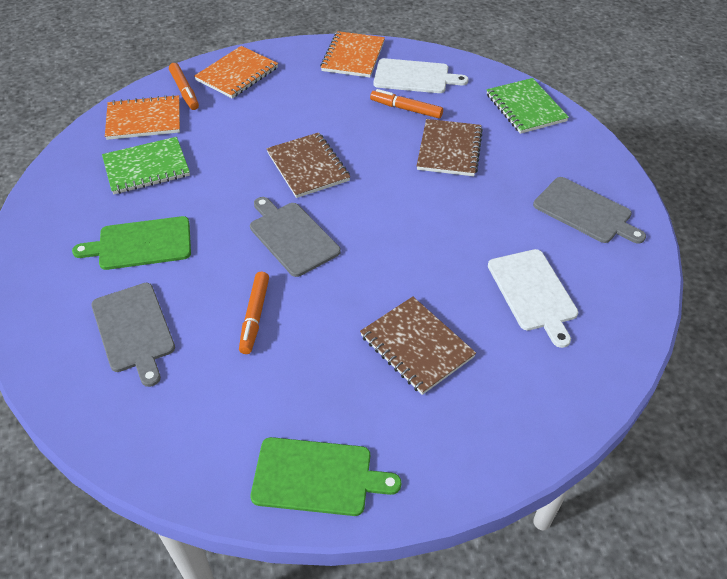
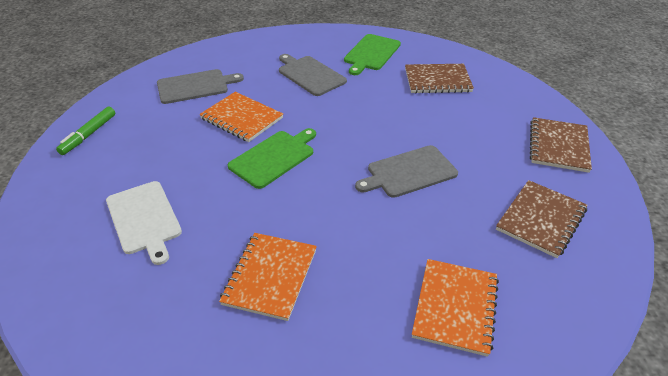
green marker: none = 0 -> [56,107,115,155] = 1
green notebook: [102,137,190,194] [487,78,569,134] = 2 -> none = 0
orange marker: [169,63,199,110] [239,272,269,354] [370,89,443,118] = 3 -> none = 0
white cutting board: [374,58,469,93] [488,249,578,348] = 2 -> [106,181,182,265] = 1

